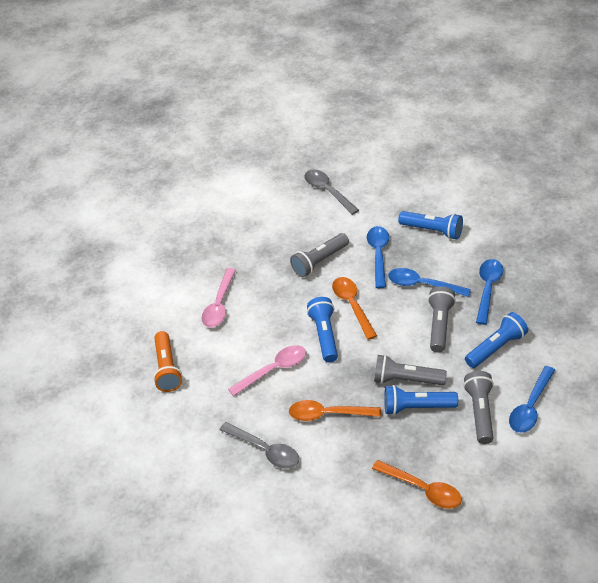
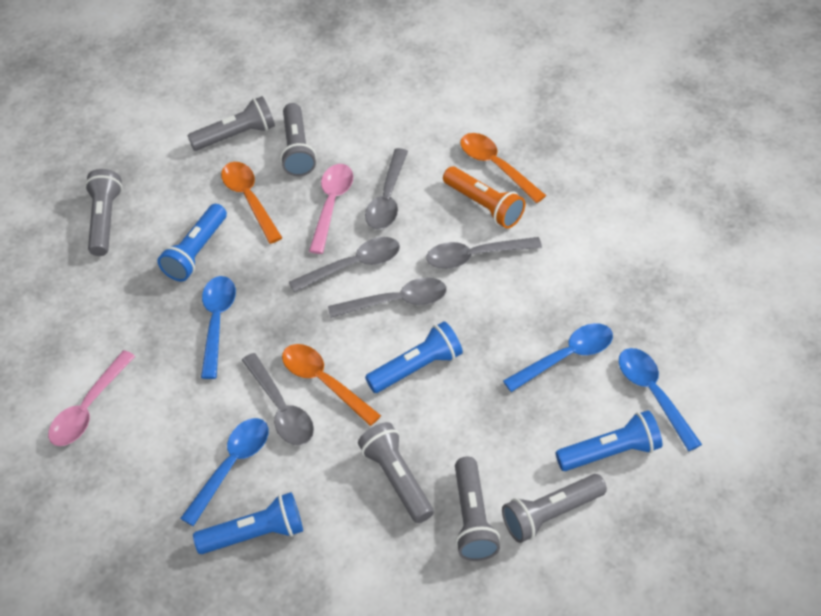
grey flashlight: [290,233,349,277] [374,355,447,385] [428,286,456,353] [463,371,494,444] = 4 -> [85,169,122,256] [187,96,275,151] [280,103,316,176] [358,422,434,523] [455,457,500,561] [502,474,607,543] = 6
grey spoon: [220,422,299,469] [305,170,359,215] = 2 -> [242,353,314,445] [289,237,400,292] [328,278,447,318] [365,148,408,229] [426,237,542,269] = 5

